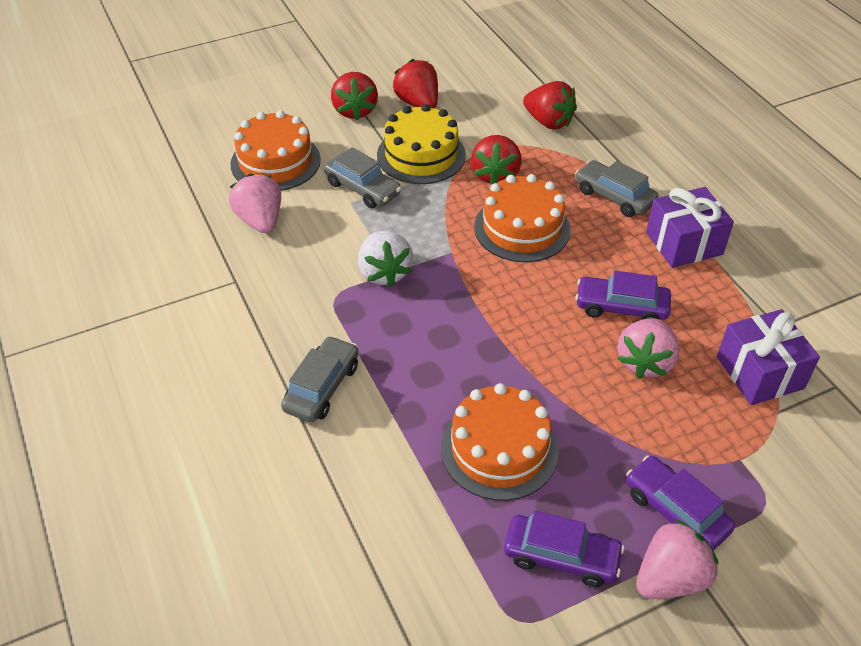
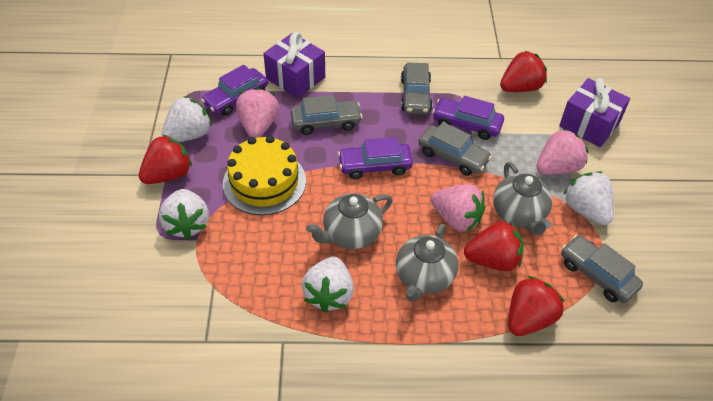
grey car: [281,336,359,422] [324,147,401,208] [575,160,658,217] = 3 -> [291,95,362,135] [401,63,433,114] [418,122,492,176] [561,235,643,303] = 4
grey teapot: none = 0 -> [306,193,392,249] [396,223,458,302] [493,162,553,235] = 3
orange cake: [230,111,321,191] [441,383,559,501] [474,174,571,262] = 3 -> none = 0
white strawberry: [358,231,413,287] = 1 -> [159,189,209,239] [161,96,212,142] [302,256,354,313] [563,171,614,225] = 4

